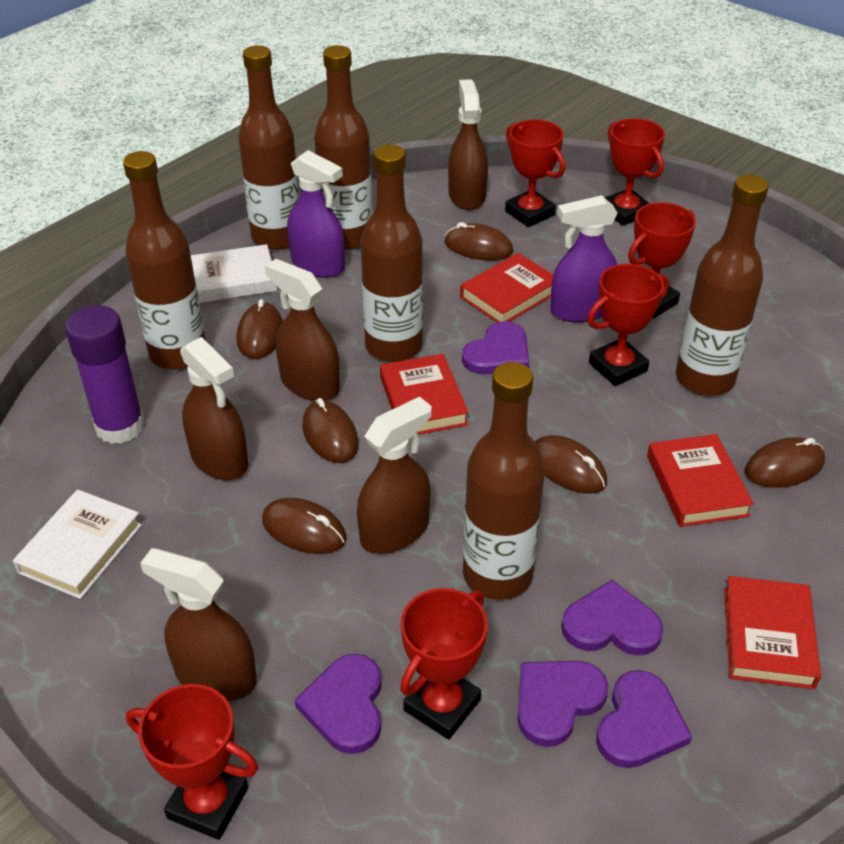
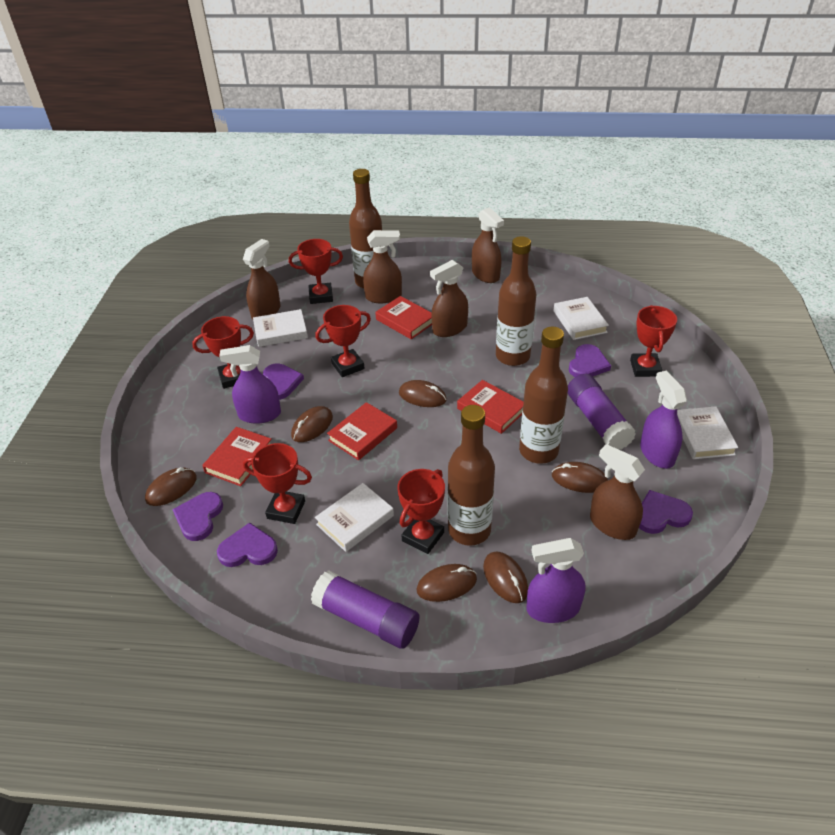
brown bottle: [123,151,206,370] [238,45,300,250] [314,45,373,250] [361,144,423,362] [463,362,545,600] [676,175,769,396] = 6 -> [349,169,382,289] [448,405,495,546] [496,236,536,366] [519,327,568,464] = 4
purple glue stick: [65,305,145,444] = 1 -> [311,570,420,649] [568,374,636,450] = 2
purple spray bottle: [287,150,345,278] [550,195,617,322] = 2 -> [219,345,281,424] [527,538,586,623] [640,371,687,469] = 3
white book: [13,489,142,599] [191,244,278,303] = 2 -> [253,309,308,347] [315,483,394,552] [553,297,609,340] [677,406,738,459] = 4

